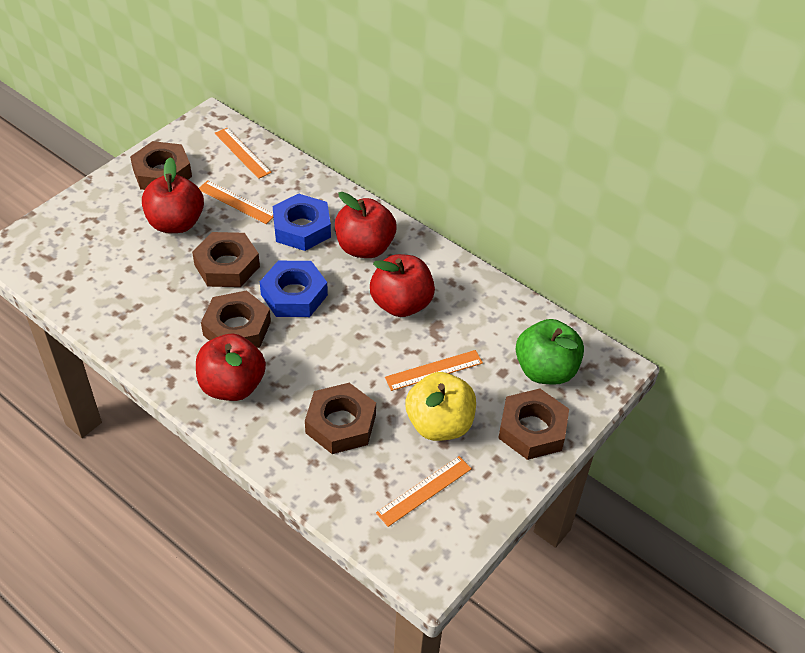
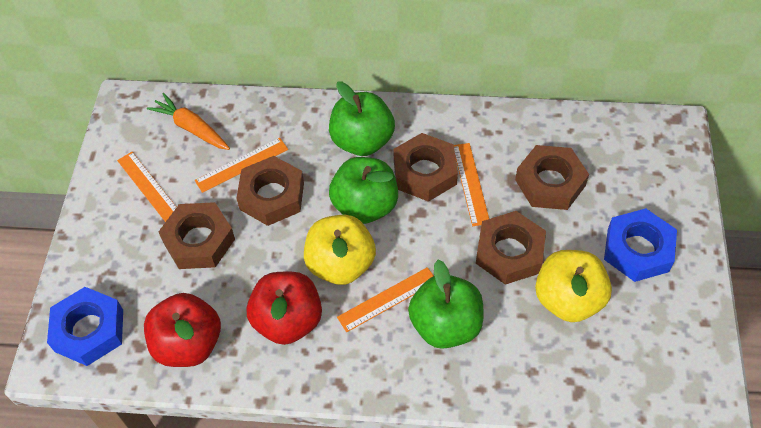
green apple: [516,319,584,385] = 1 -> [329,81,395,156] [329,157,398,224] [408,260,483,349] = 3
orange carrot: none = 0 -> [147,93,230,150] = 1
red apple: [142,157,204,233] [196,334,266,401] [335,192,396,258] [370,254,435,317] = 4 -> [144,293,221,367] [246,272,322,345] = 2
yellow apple: [405,372,476,441] = 1 -> [304,215,376,285] [535,250,612,322] = 2

